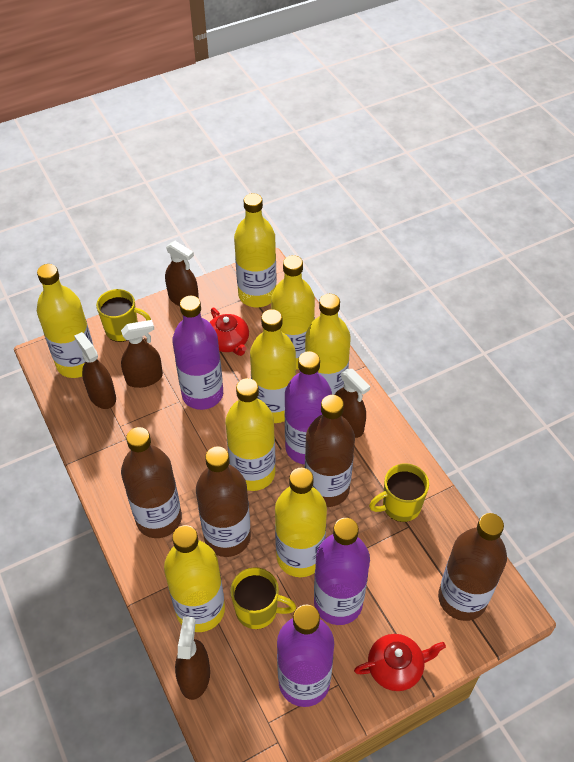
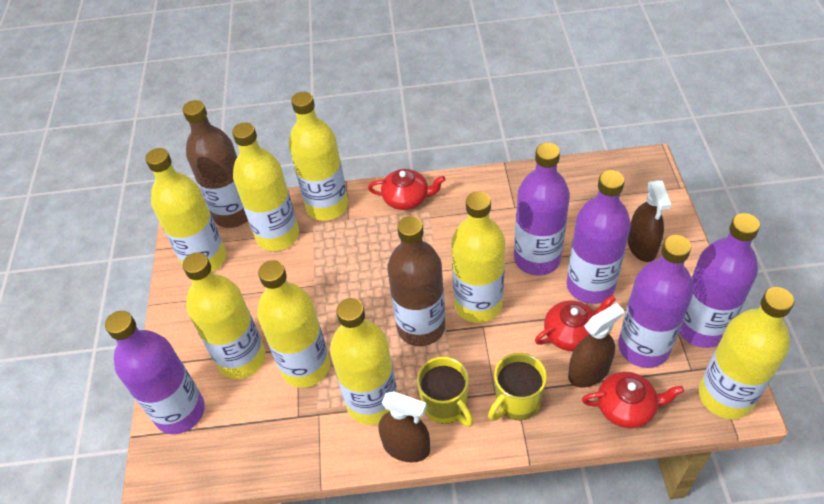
brown bottle: [121,427,182,538] [196,446,251,557] [305,395,355,507] [438,513,507,621] = 4 -> [183,100,248,228] [387,216,445,346] = 2
brown spray bottle: [74,332,116,409] [121,320,163,388] [165,241,199,306] [175,616,210,700] [334,369,370,438] = 5 -> [378,391,430,462] [568,303,624,388] [628,180,671,262] = 3
purple bottle: [172,296,223,410] [277,605,334,707] [285,351,332,465] [314,518,370,625] = 4 -> [105,311,205,434] [514,143,570,276] [567,170,631,304] [618,235,693,368] [679,213,760,348] = 5
red teapot: [209,308,249,356] [354,634,446,691] = 2 -> [368,169,446,210] [535,295,616,351] [582,372,684,428] = 3
yellow mug: [96,289,151,342] [230,567,296,629] [369,463,429,522] = 3 -> [417,357,474,427] [488,353,547,421] = 2

